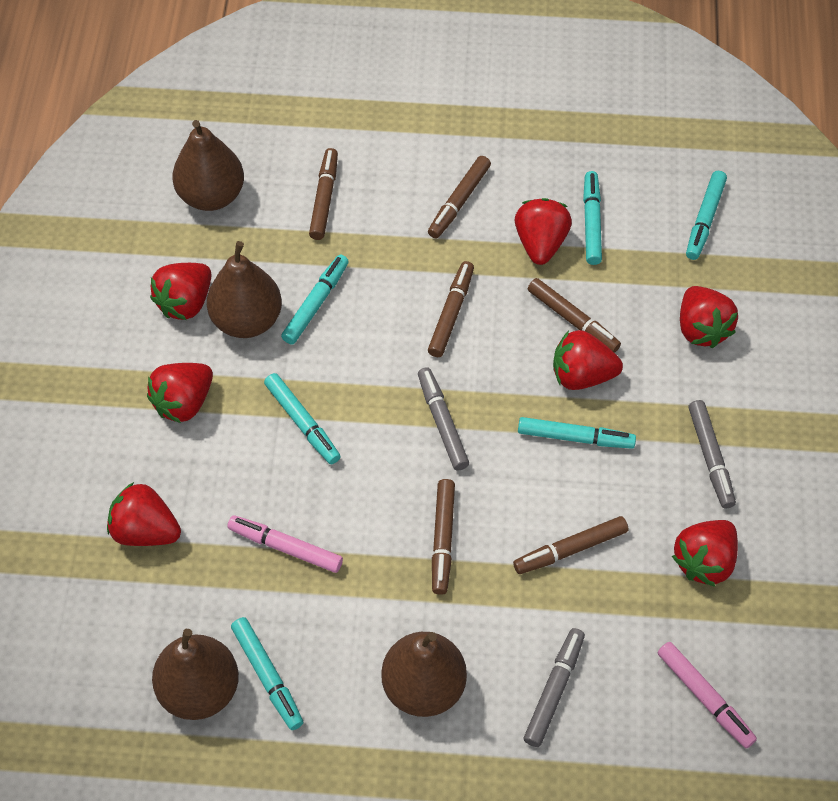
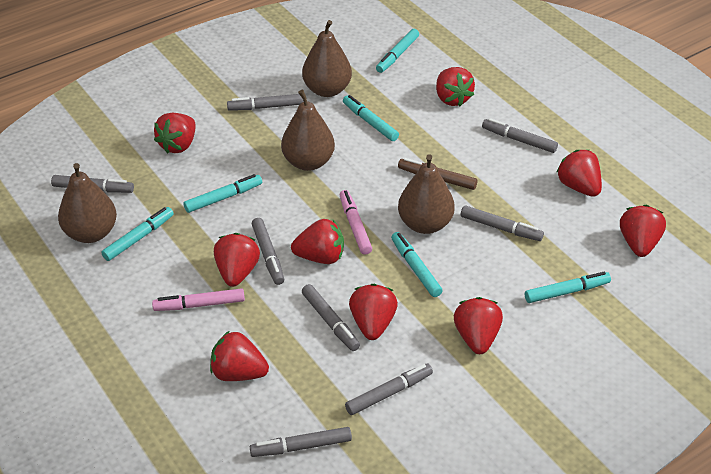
brown marker: [309,148,338,240] [428,156,491,238] [428,261,474,357] [432,479,455,595] [513,516,628,574] [528,278,621,353] = 6 -> [398,158,477,190] = 1
grey marker: [418,367,469,471] [524,628,585,747] [688,400,736,509] = 3 -> [51,175,134,193] [227,94,304,111] [250,427,352,457] [252,218,284,285] [302,284,360,351] [345,363,433,415] [461,205,544,241] [482,118,558,153] = 8
red strawberry: [107,482,181,546] [147,363,213,423] [150,263,211,320] [515,198,572,265] [553,330,623,390] [672,520,738,587] [680,286,738,348] = 7 -> [154,113,196,153] [210,331,269,381] [214,233,260,287] [291,219,344,264] [349,284,398,340] [436,67,475,106] [454,297,503,354] [556,150,602,197] [620,205,666,257] = 9

